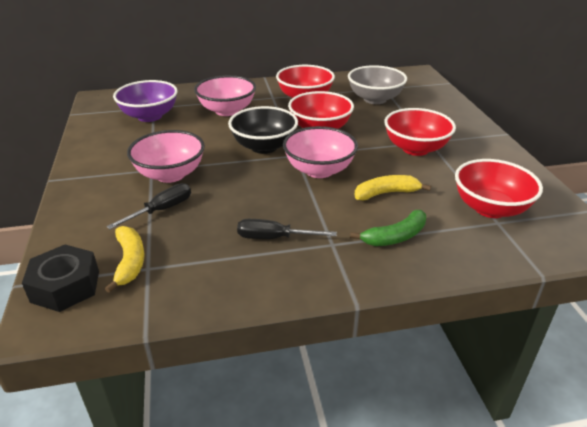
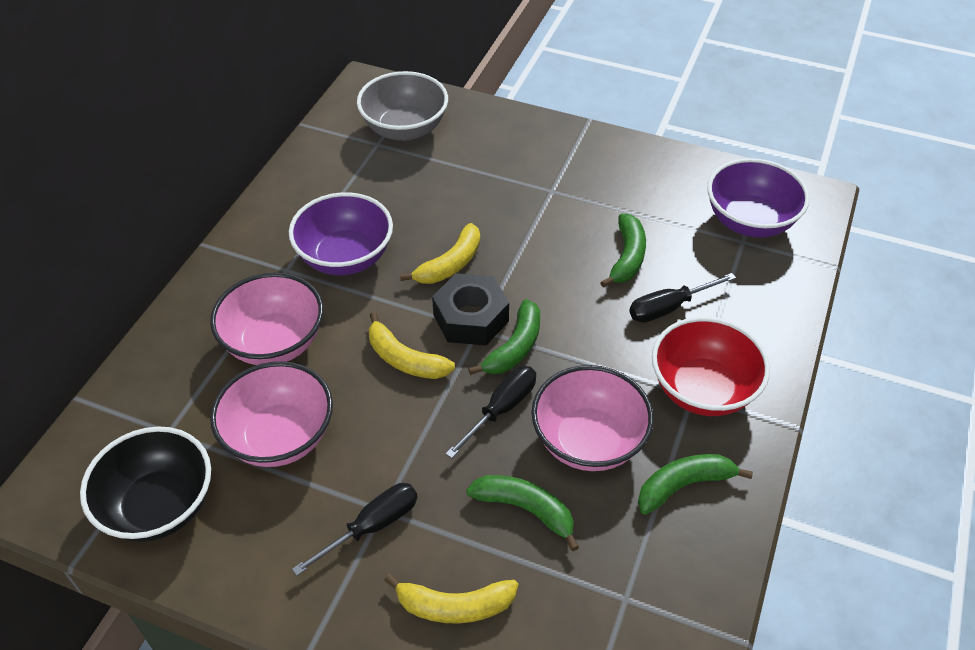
black screwdriver: [106,183,191,229] [237,219,337,239] = 2 -> [292,483,418,576] [445,366,536,458] [629,273,736,323] = 3
green banana: [350,210,426,246] = 1 -> [466,475,579,551] [468,299,540,375] [600,213,646,288] [638,454,753,515] = 4
purple bowl: [113,80,178,122] = 1 -> [289,192,393,275] [707,158,810,237] = 2
red bowl: [276,65,335,98] [288,91,354,129] [384,108,456,156] [455,159,543,218] = 4 -> [652,317,770,416] = 1
yellow banana: [105,226,145,293] [354,175,431,201] = 2 -> [368,312,455,379] [384,574,518,624] [400,223,480,284] = 3

